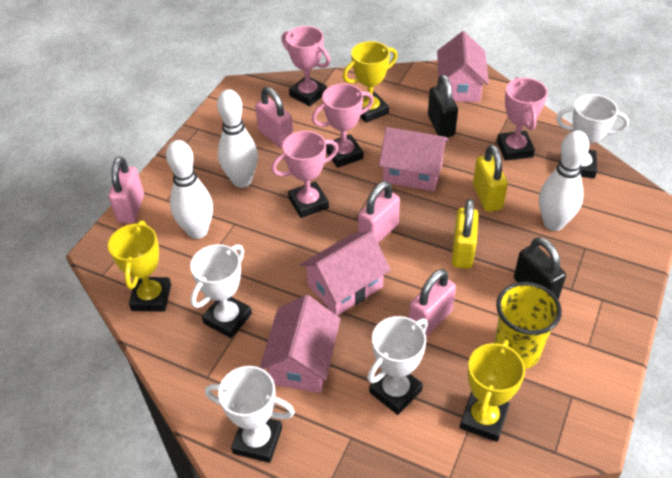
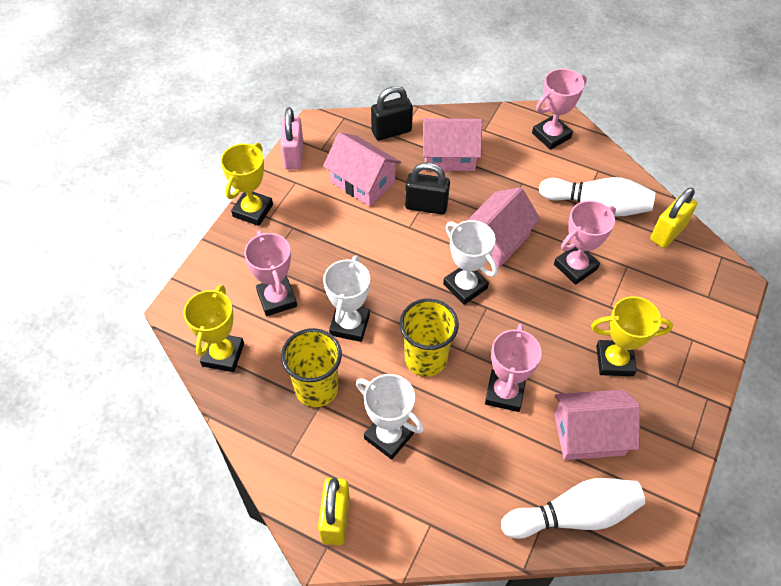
pink padlock: [108,157,144,223] [255,87,293,149] [358,181,400,243] [409,269,456,337] = 4 -> [280,107,303,169] = 1
white bowling pin: [166,140,213,239] [217,89,258,188] [539,130,589,231] = 3 -> [501,478,645,539] [539,177,655,216] = 2
white trophy: [190,244,252,338] [205,366,295,463] [367,316,428,415] [556,94,629,178] = 4 -> [323,255,370,342] [356,374,424,460] [443,220,497,305] = 3
yellow cup: [494,282,562,369] = 1 -> [281,328,342,407] [399,298,459,377] = 2

